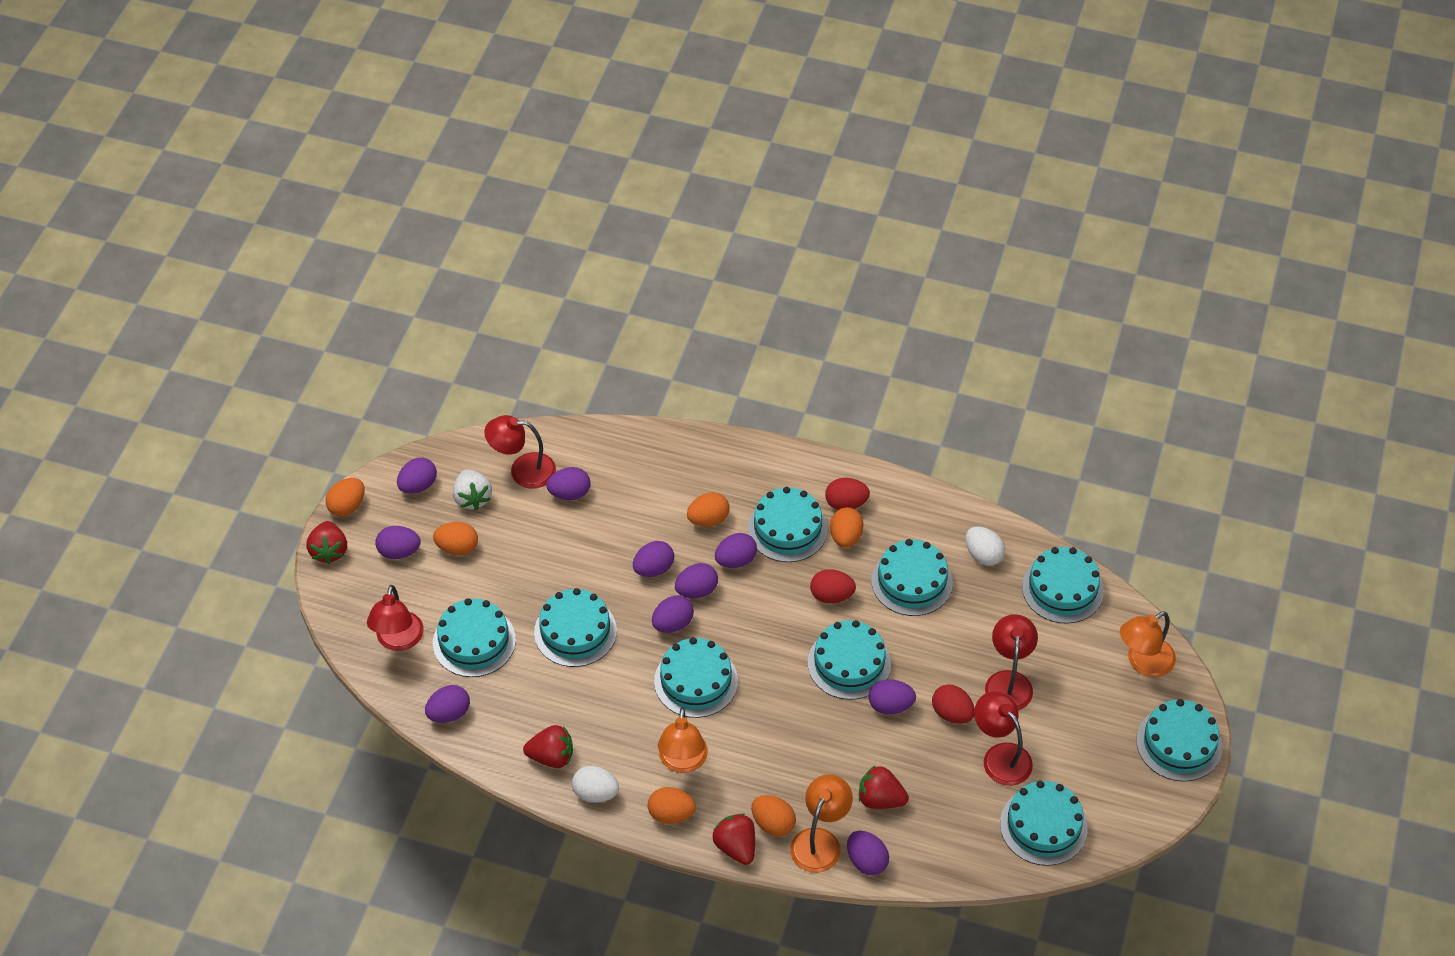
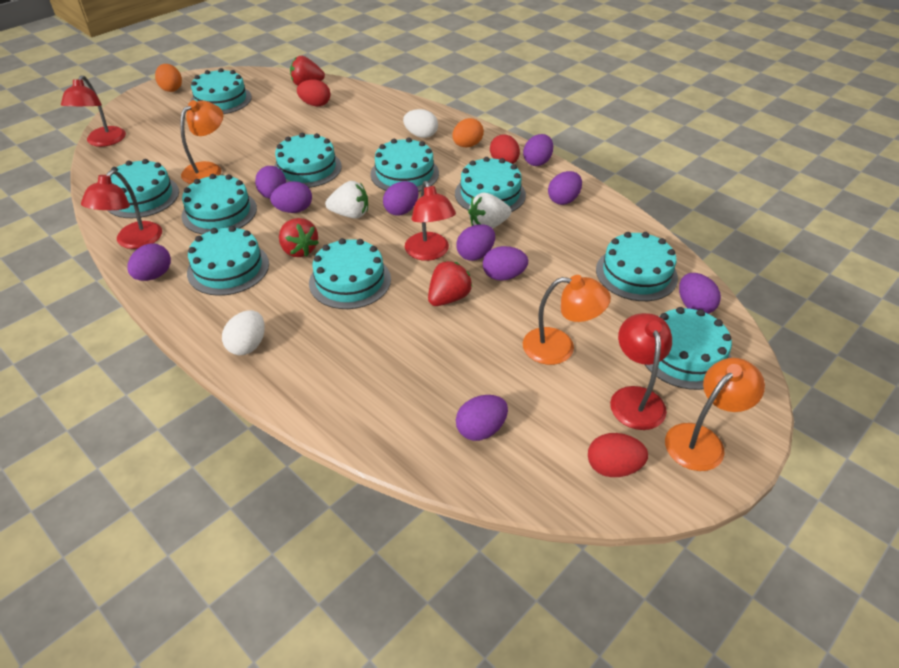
orange egg: [326,478,364,517] [433,522,478,556] [648,787,696,824] [687,492,729,527] [751,795,796,837] [830,507,864,548] = 6 -> [155,64,182,92] [452,118,484,147] = 2
red strawberry: [306,521,347,564] [523,725,573,768] [713,813,755,865] [859,766,909,809] = 4 -> [279,218,319,257] [290,56,325,86] [428,261,473,306] = 3
turquoise cake: [433,598,516,677] [534,588,617,667] [654,637,738,718] [748,487,828,562] [808,620,891,700] [871,539,953,616] [1000,781,1088,866] [1022,547,1104,624] [1136,699,1222,782] = 9 -> [107,159,179,218] [182,174,257,235] [187,226,269,296] [191,68,252,114] [274,133,342,188] [309,238,391,309] [370,138,439,192] [455,157,526,212] [596,232,678,301] [644,307,732,390] = 10
white strawberry: [453,469,492,510] = 1 -> [325,181,368,219] [468,193,511,229] = 2

